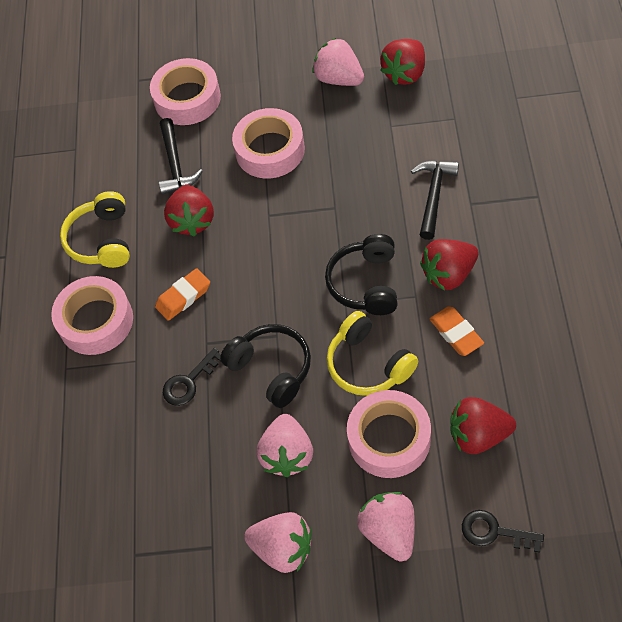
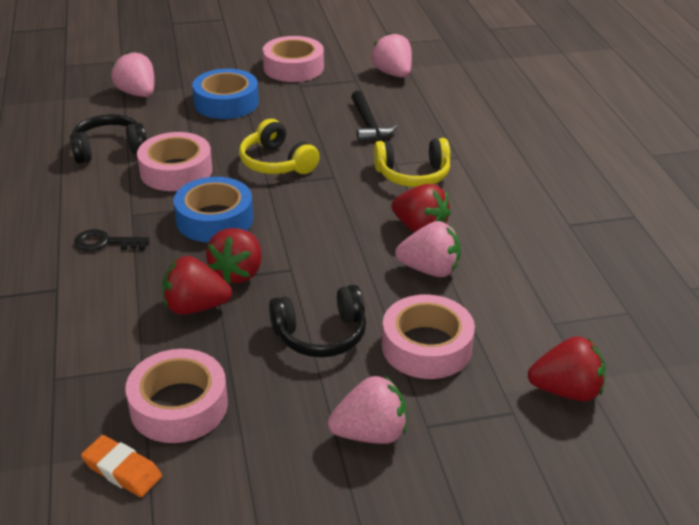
black hammer: [158,118,203,195] [411,160,459,240] = 2 -> [351,91,398,142] = 1
black key: [163,348,221,406] [462,510,544,553] = 2 -> [74,229,150,251] = 1
blue tape: none = 0 -> [173,177,253,242] [192,69,259,119] = 2
orange eraser: [155,268,210,321] [430,307,484,356] = 2 -> [81,435,162,497] = 1

